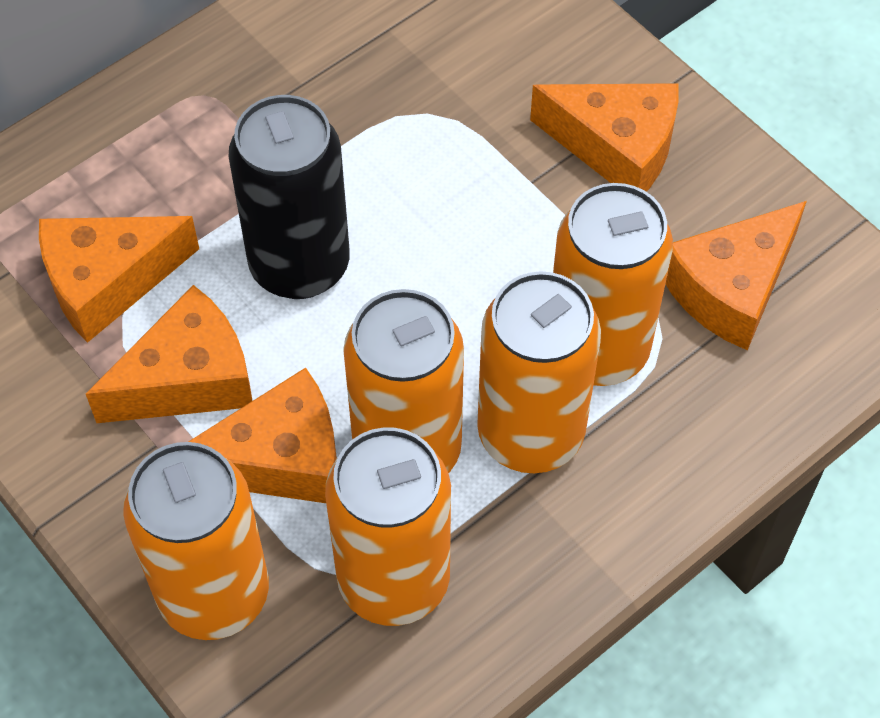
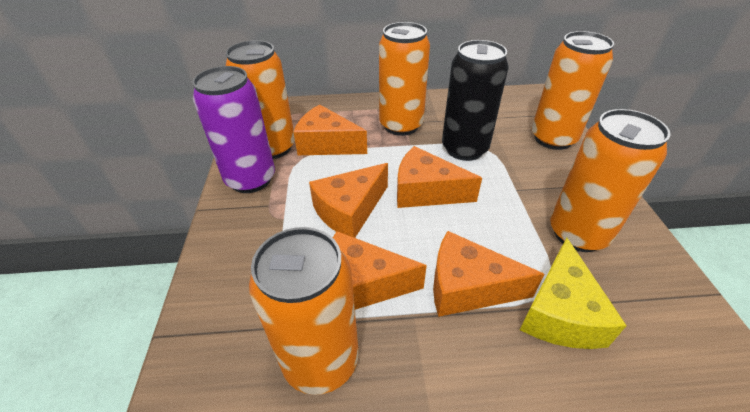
purple can: none = 0 -> [192,66,275,193] = 1
yellow cheese: none = 0 -> [520,237,627,349] = 1

